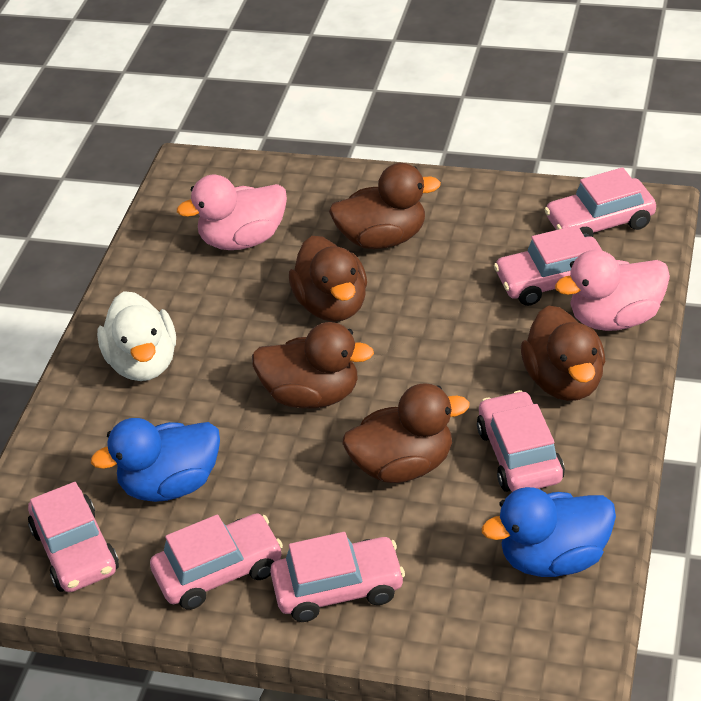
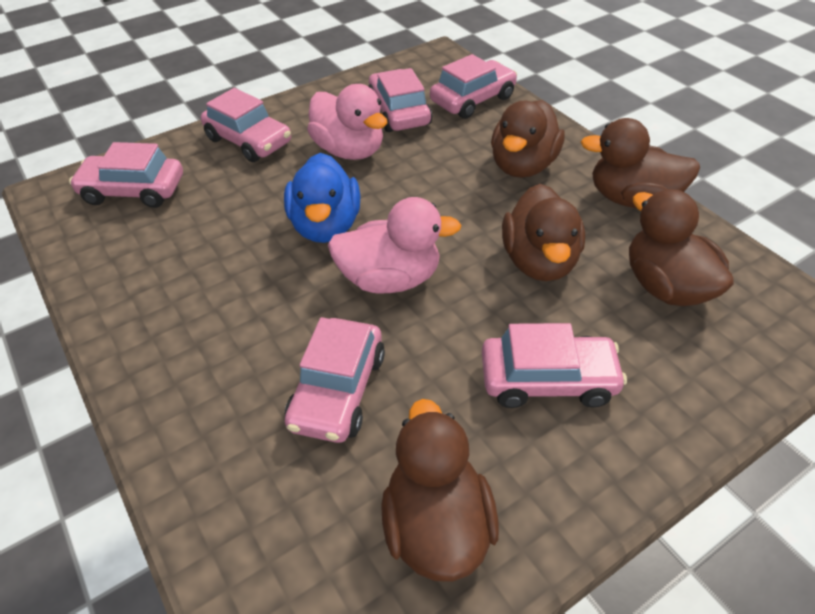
blue duck: [91,418,220,502] [482,487,616,577] = 2 -> [284,153,360,243] = 1
white duck: [97,291,176,381] = 1 -> none = 0

